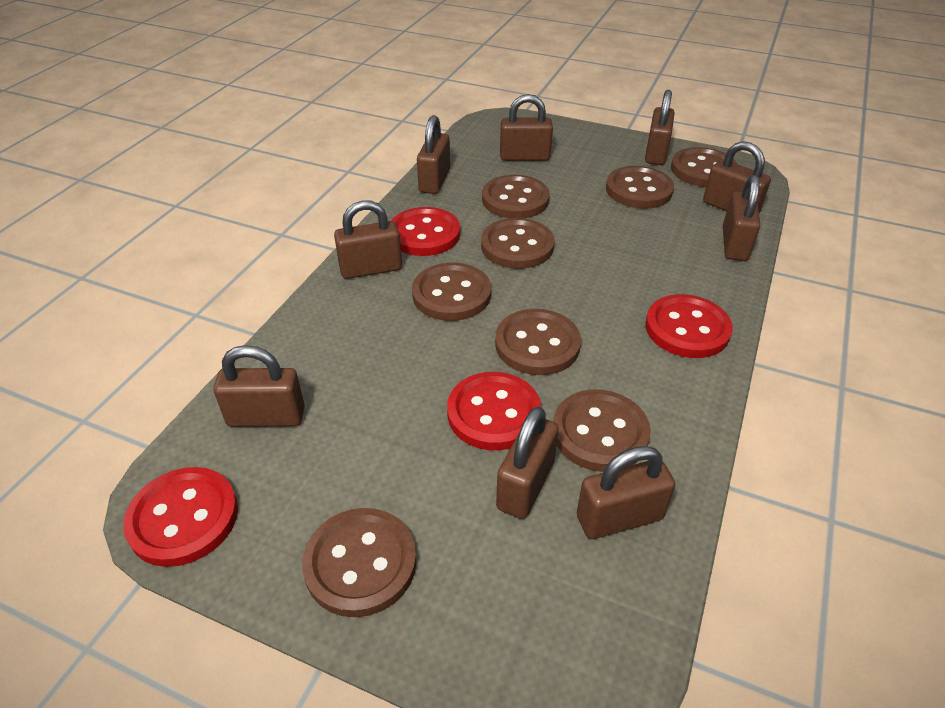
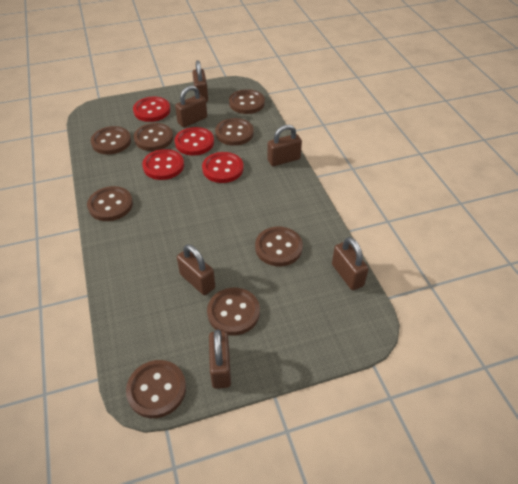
brown padlock: [213,345,305,427] [334,200,402,279] [417,115,450,194] [496,406,559,519] [500,94,553,161] [577,446,675,539] [645,90,675,165] [703,141,771,213] [723,175,760,261] = 9 -> [175,85,207,128] [177,244,215,295] [192,60,208,102] [209,329,231,389] [267,125,302,166] [332,237,369,290] = 6

